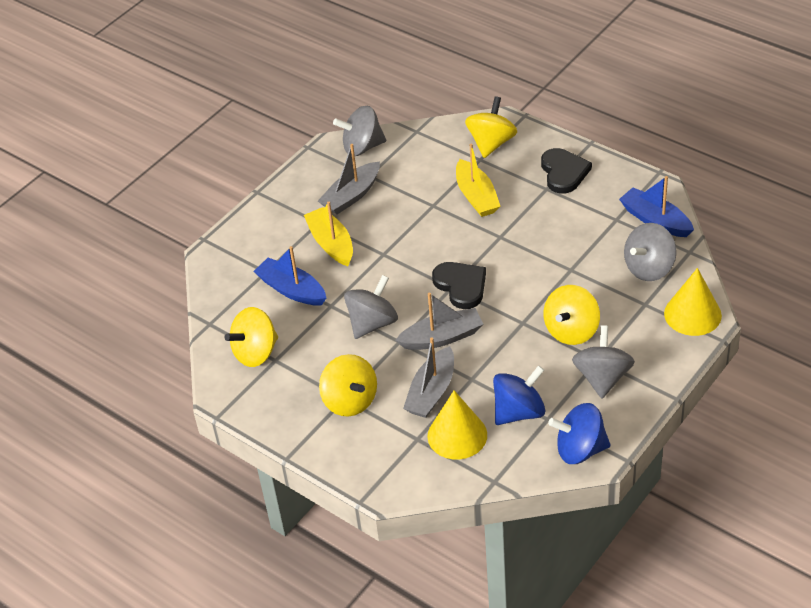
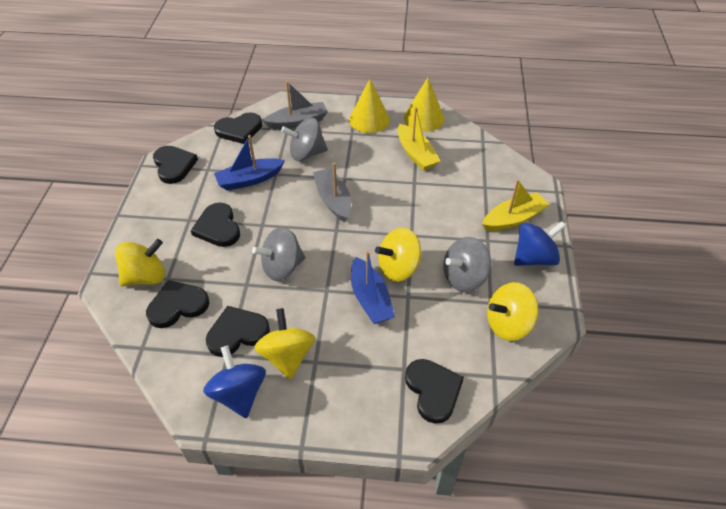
black heart: [432,262,486,309] [541,148,592,194] = 2 -> [146,280,209,328] [153,146,198,184] [191,203,240,247] [206,306,270,357] [214,112,262,144] [405,359,464,424] = 6
grey boat: [318,144,380,215] [395,293,483,350] [403,338,454,418] = 3 -> [263,81,328,129] [313,163,351,222] = 2
grey spinning top: [333,106,386,156] [344,275,398,339] [572,325,635,398] [624,223,676,281] = 4 -> [252,227,305,281] [281,118,328,161] [443,237,491,292] = 3

